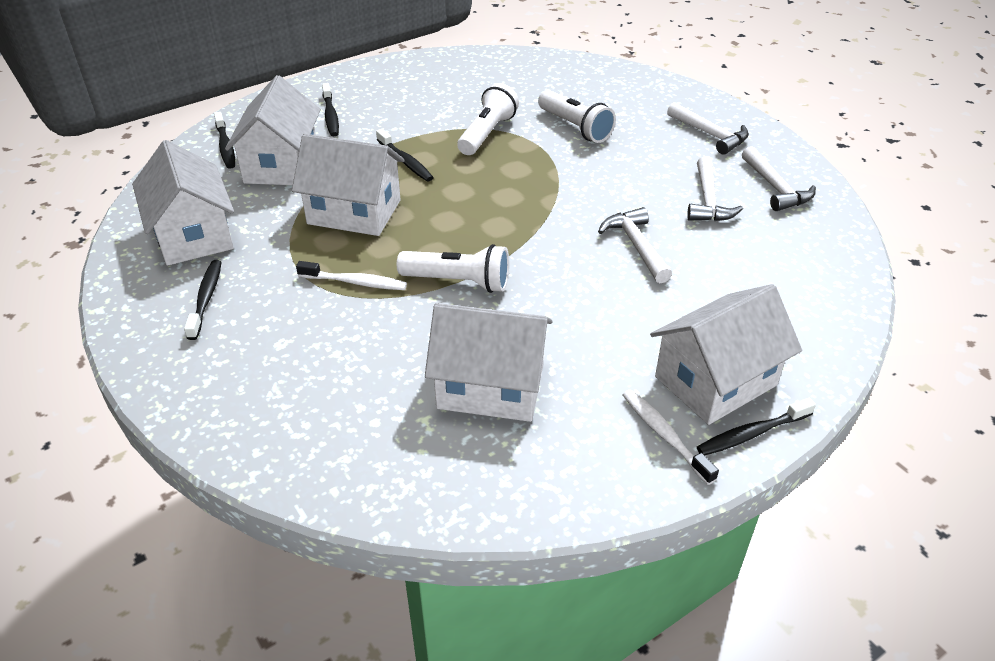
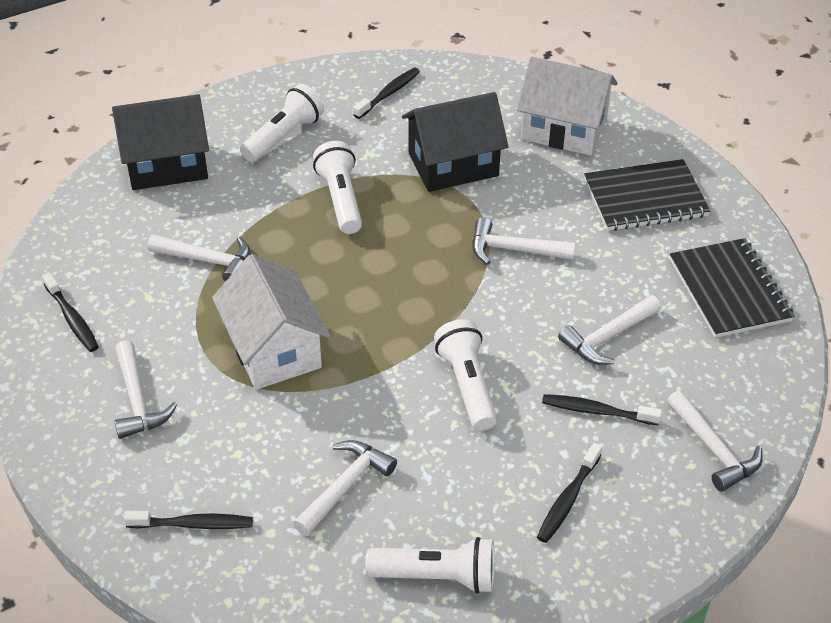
black house: none = 0 -> [112,94,209,190] [402,92,508,192] = 2
black notebook: none = 0 -> [584,159,710,231] [670,238,795,338] = 2
white flashlight: [397,244,509,293] [457,83,519,155] [538,90,616,143] = 3 -> [240,84,324,162] [313,141,362,234] [365,537,495,594] [434,319,497,431] = 4
white hammer: [598,207,672,283] [667,102,749,155] [687,157,743,221] [742,146,816,211] = 4 -> [114,340,177,439] [148,234,250,282] [293,440,397,536] [472,217,575,265] [558,295,661,365] [667,390,763,492] = 6
white house: [132,140,234,266] [225,75,321,185] [292,134,404,236] [425,303,552,422] [650,284,802,425] = 5 -> [212,254,331,390] [517,57,618,156] = 2
white toothbrush: [296,261,407,290] [623,390,719,485] = 2 -> none = 0

